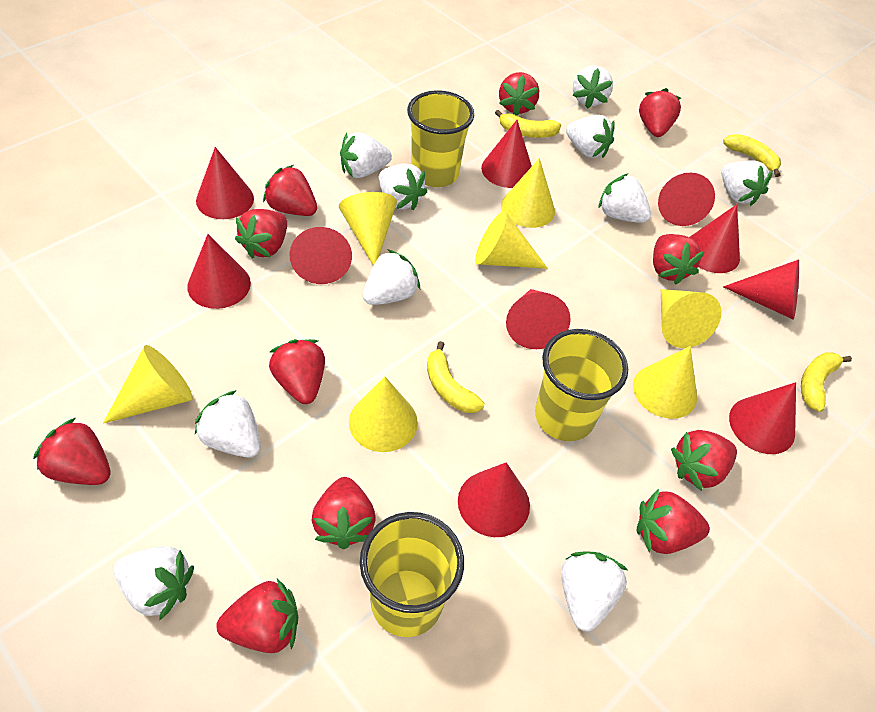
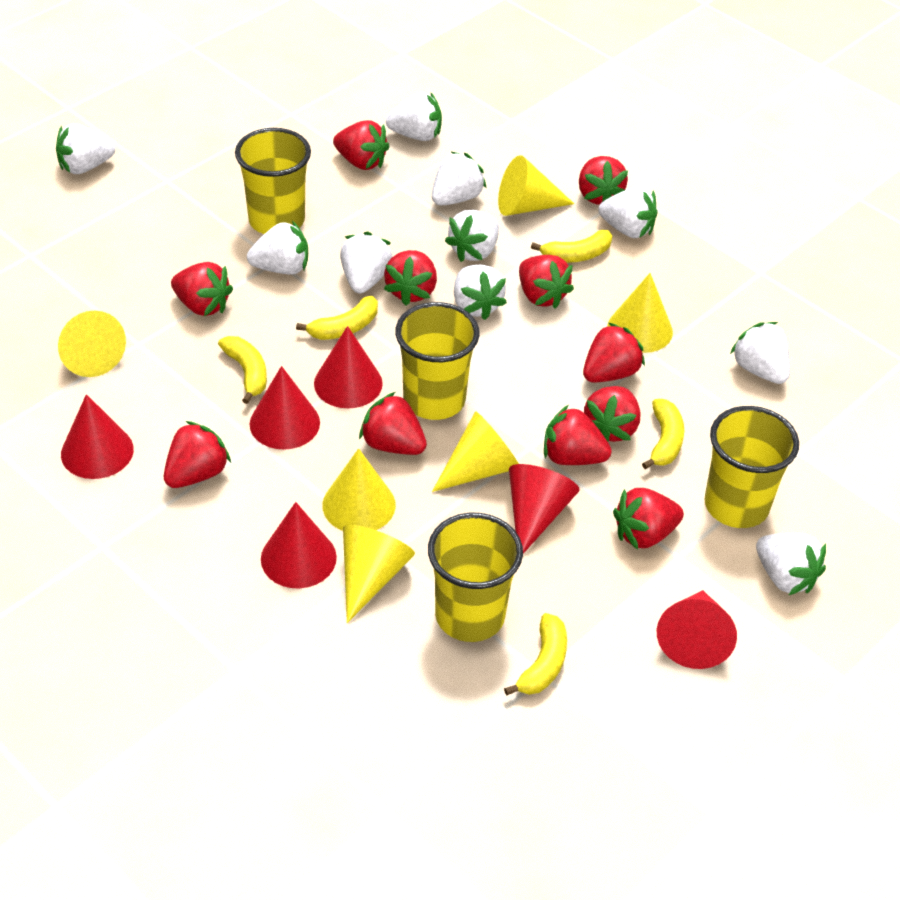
red cone: [187,234,251,309] [196,147,254,219] [289,227,352,284] [458,462,530,537] [481,120,532,188] [506,289,571,349] [658,173,715,226] [689,204,740,273] [723,259,799,320] [729,382,796,454] = 10 -> [61,394,134,479] [250,366,320,450] [261,502,337,588] [314,326,383,408] [509,464,580,554] [656,590,737,669] = 6
yellow banana: [427,341,485,413] [495,110,561,138] [723,134,781,177] [801,352,852,412] = 4 -> [218,336,267,404] [296,296,378,340] [504,613,567,695] [531,230,612,263] [642,399,684,469] = 5
yellow cone: [103,345,193,424] [339,192,397,266] [349,377,418,452] [475,211,548,269] [501,158,555,228] [633,346,697,419] [661,289,722,348] = 7 -> [58,311,126,377] [322,448,396,531] [343,525,415,623] [432,411,519,492] [498,155,574,216] [607,273,673,353] = 6
yellow cup: [360,512,464,637] [407,90,474,187] [535,329,628,441] = 3 -> [235,128,311,234] [395,302,480,420] [428,513,523,642] [705,406,799,528] = 4

